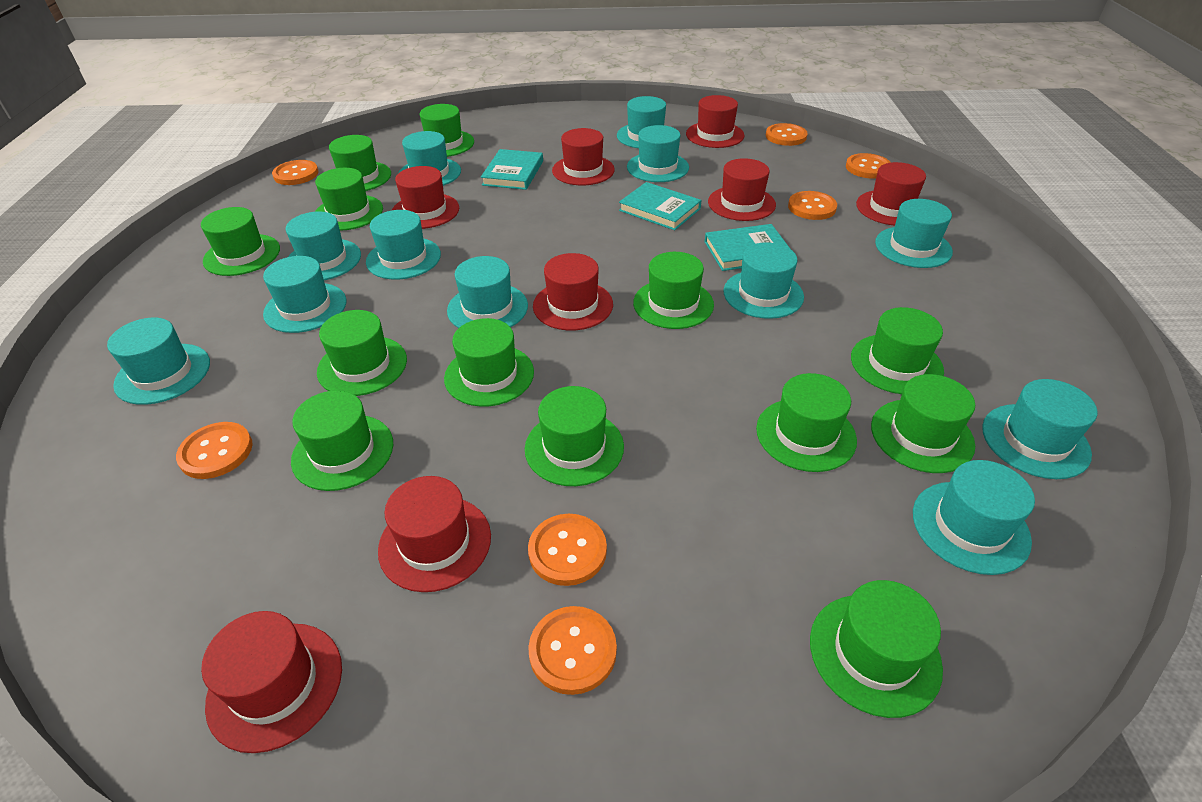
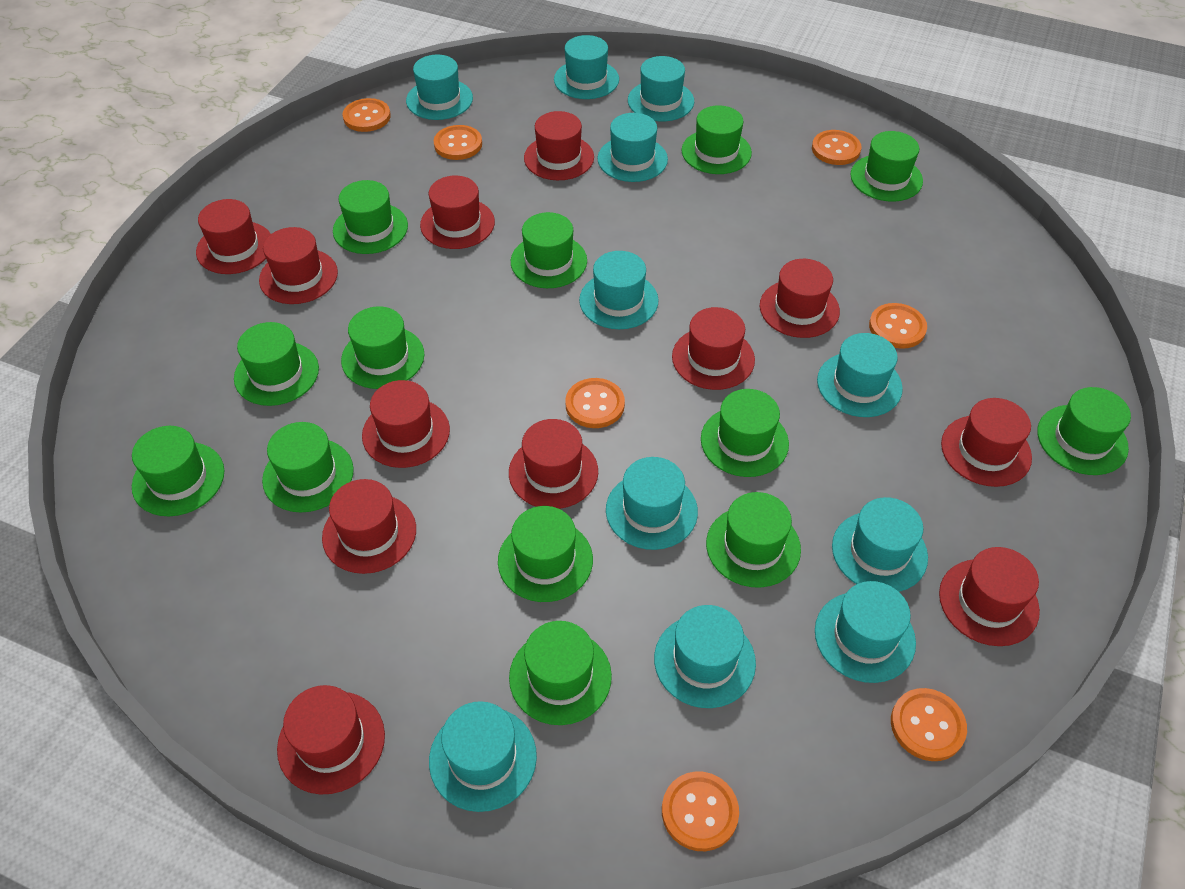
red hat: [201,611,342,753] [378,476,491,592] [392,166,459,229] [533,253,613,331] [552,128,615,185] [686,95,745,148] [708,158,776,221] [856,162,926,226] = 8 -> [196,199,271,274] [259,227,338,304] [277,685,385,794] [322,479,416,574] [362,380,450,468] [420,176,495,249] [509,419,598,509] [524,111,594,180] [672,307,755,390] [760,259,840,338] [939,547,1040,646] [941,398,1032,487] = 12
turquoise book: [481,149,543,190] [619,182,701,230] [705,224,790,271] = 3 -> none = 0
turquoise hat: [107,318,210,405] [263,256,346,333] [285,211,361,280] [366,210,441,279] [398,131,461,186] [447,256,528,328] [617,96,666,148] [627,125,689,182] [723,242,804,319] [875,199,953,268] [913,460,1035,575] [982,379,1098,479] = 12 -> [406,55,473,120] [429,701,537,812] [554,35,619,99] [579,251,658,329] [597,113,668,182] [606,457,698,550] [628,56,694,121] [654,605,756,708] [815,581,916,683] [817,333,903,417] [832,497,928,592] = 11

